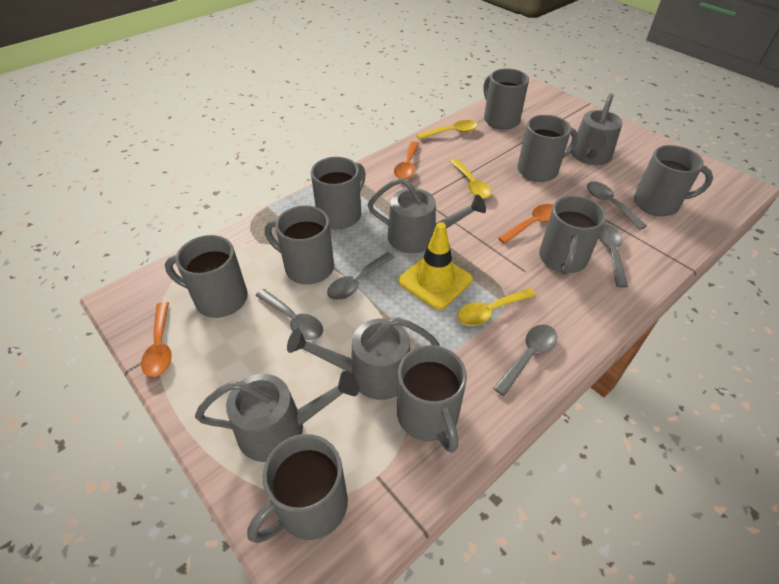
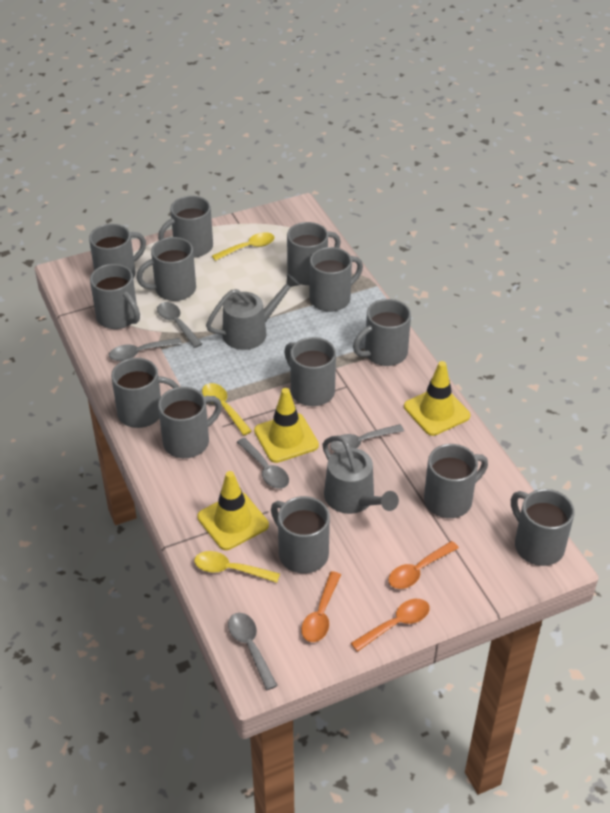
grey mug: [165,235,248,318] [247,434,348,543] [265,205,334,284] [311,157,366,229] [397,345,467,453] [484,68,529,129] [517,115,578,182] [539,196,607,275] [634,145,713,216] = 9 -> [89,224,146,278] [90,264,140,329] [111,358,179,428] [136,237,196,301] [158,196,213,258] [158,387,222,458] [271,496,330,574] [284,337,336,406] [287,222,341,285] [310,247,363,312] [353,299,411,366] [424,444,488,518] [511,489,574,566] = 13
grey watering can: [195,371,359,462] [287,317,440,400] [368,178,486,253] [571,93,622,165] = 4 -> [206,274,300,350] [322,436,399,514] = 2
yellow traffic cone: [398,222,473,310] = 1 -> [197,471,269,550] [254,388,319,463] [404,361,470,436] = 3

